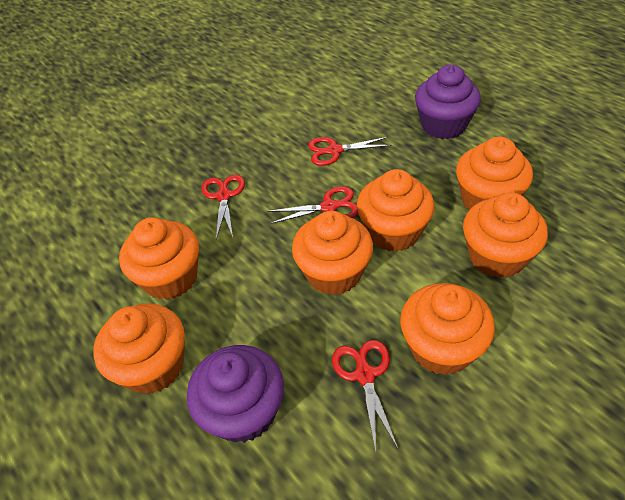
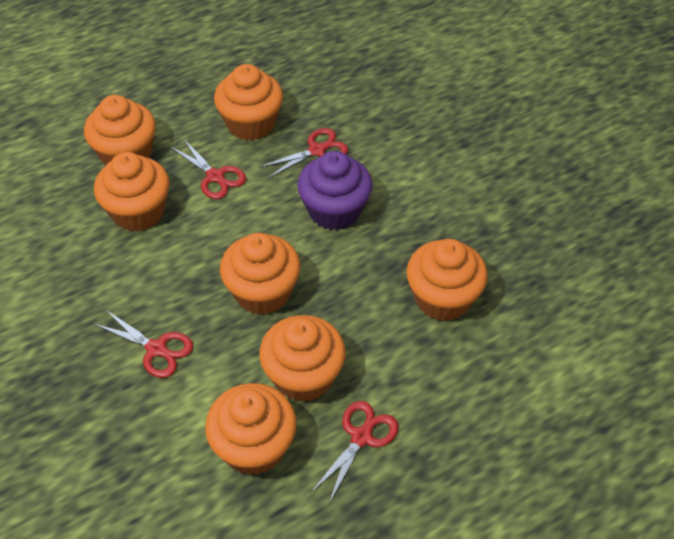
purple cupcake: [187,345,284,443] [415,65,481,139] = 2 -> [297,151,372,230] = 1

